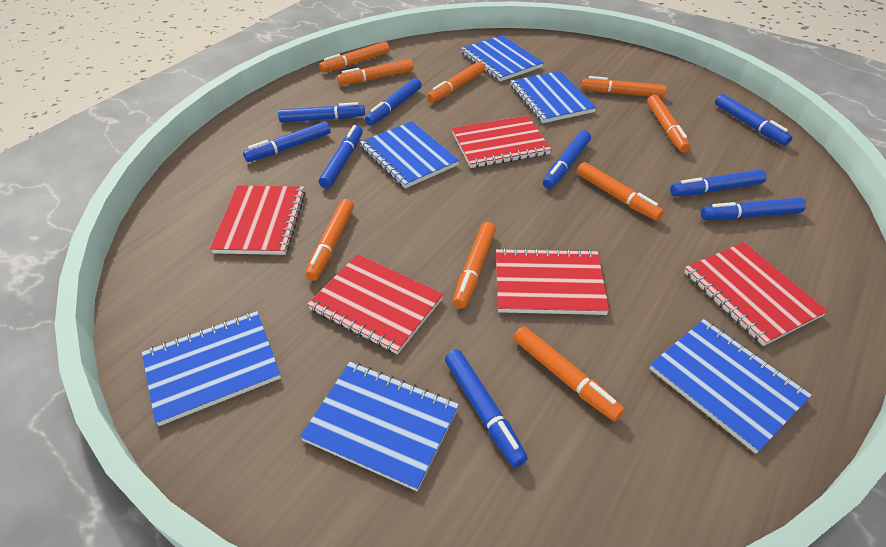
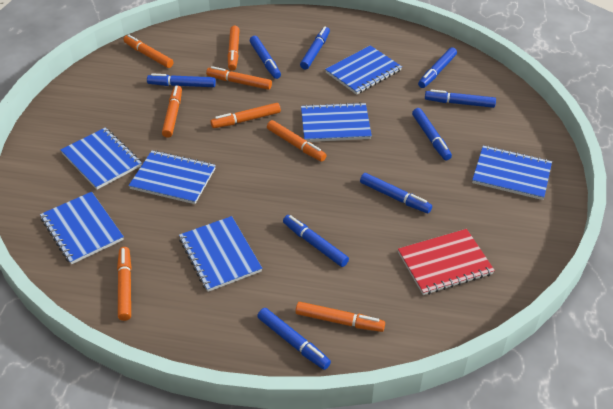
blue notebook: [142,311,281,426] [300,362,459,491] [360,121,459,188] [461,35,544,82] [511,71,596,123] [650,319,812,454] = 6 -> [40,192,124,264] [60,128,142,190] [129,150,216,204] [179,216,262,292] [301,102,372,142] [325,45,402,95] [472,146,552,200] = 7
orange marker: [305,199,354,281] [319,42,390,72] [337,59,414,85] [427,62,485,103] [453,222,496,309] [514,326,625,421] [577,162,664,221] [582,76,667,98] [647,95,691,152] = 9 -> [117,247,132,321] [123,35,173,68] [162,85,182,138] [206,66,272,90] [210,103,281,128] [228,26,240,71] [267,120,327,162] [295,302,385,332] = 8
red notebook: [210,186,306,255] [307,254,444,354] [452,115,551,168] [496,248,609,315] [684,242,828,346] = 5 -> [398,229,495,295] = 1

